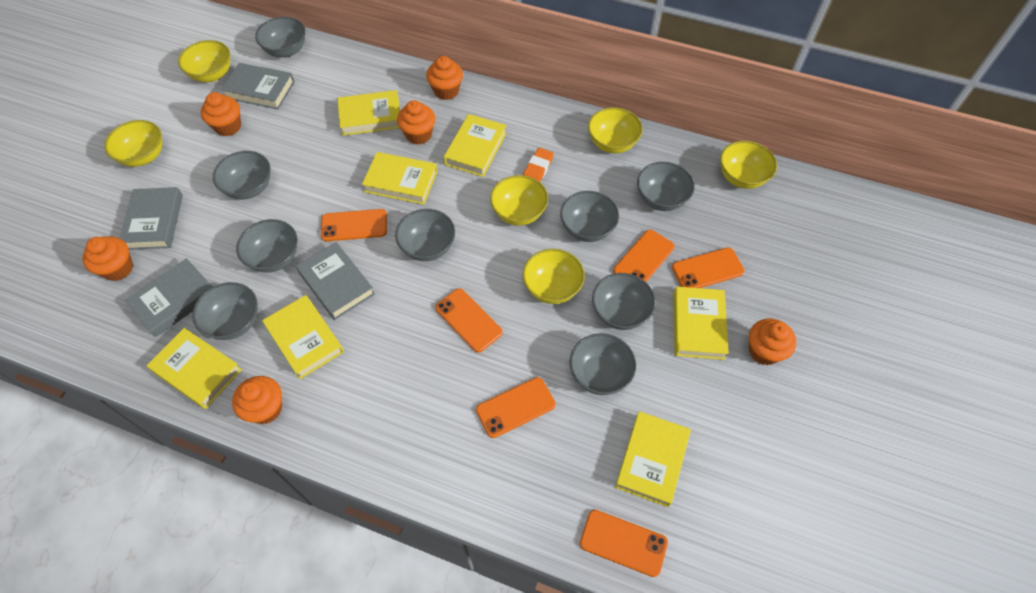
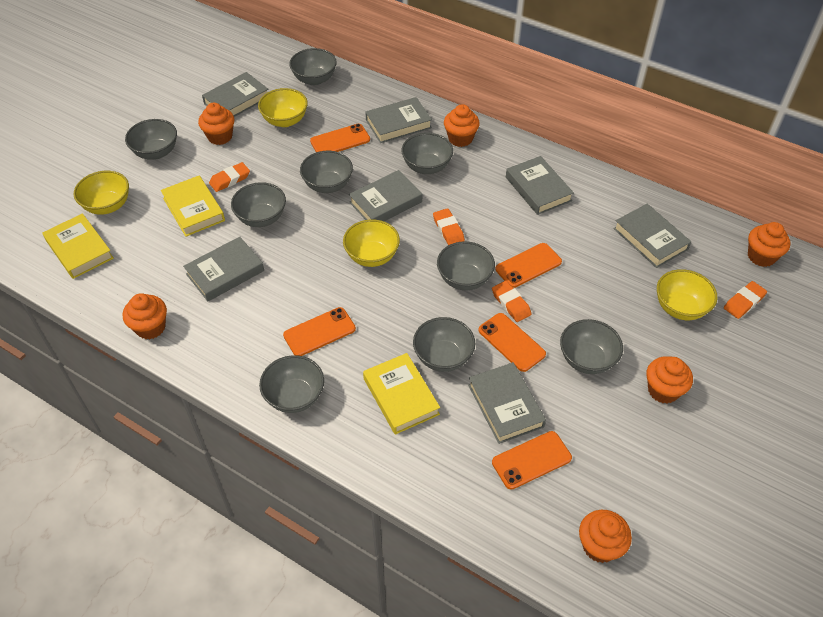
grey book: [119,187,183,250] [125,258,212,337] [221,63,295,109] [296,242,375,320] = 4 -> [183,237,264,302] [202,72,268,117] [349,170,422,221] [365,97,432,143] [468,362,546,444] [506,156,574,215] [613,204,691,268] = 7
orange eraser: [523,148,554,182] = 1 -> [209,162,250,192] [433,208,465,245] [492,281,531,322] [724,281,767,319] = 4
orange phone: [321,209,387,241] [435,288,503,353] [476,377,556,438] [580,510,668,577] [613,230,674,282] [672,248,745,288] = 6 -> [283,307,356,356] [310,124,370,152] [478,313,546,372] [492,431,572,490] [495,243,562,288] = 5
yellow book: [147,328,242,409] [262,295,344,379] [338,90,400,136] [362,152,437,204] [444,114,507,177] [615,411,691,507] [673,287,729,360] = 7 -> [42,213,114,279] [161,176,225,237] [363,353,440,435] = 3
yellow bowl: [104,120,162,167] [178,40,230,82] [490,175,548,226] [523,249,585,304] [588,107,643,153] [720,141,777,189] = 6 -> [74,171,129,215] [258,88,308,127] [343,220,400,267] [657,269,717,320] = 4

